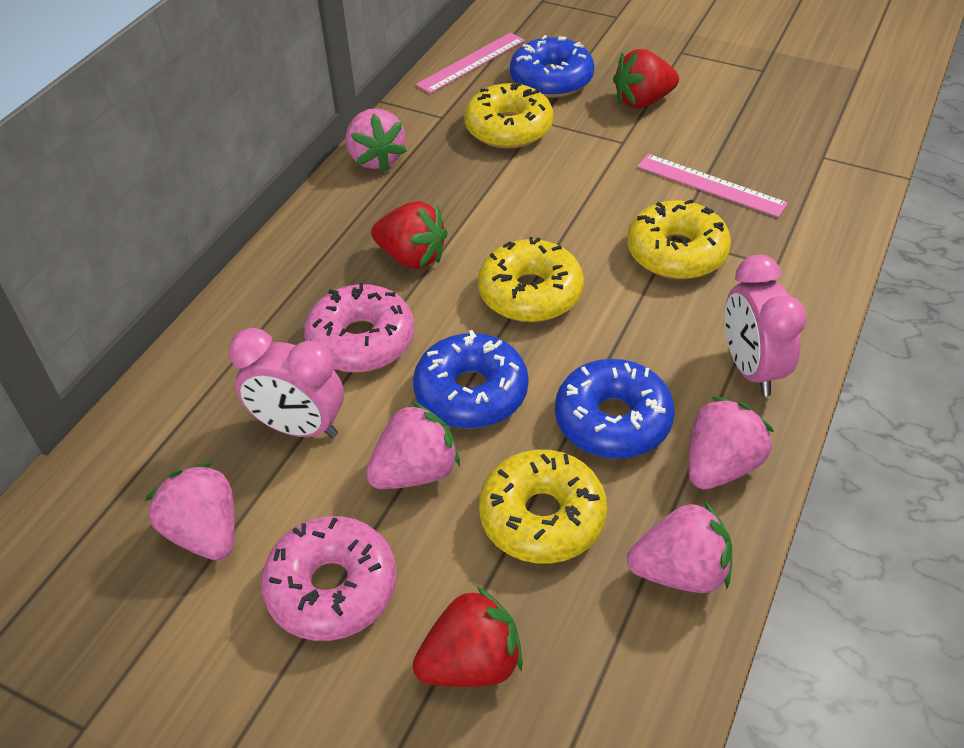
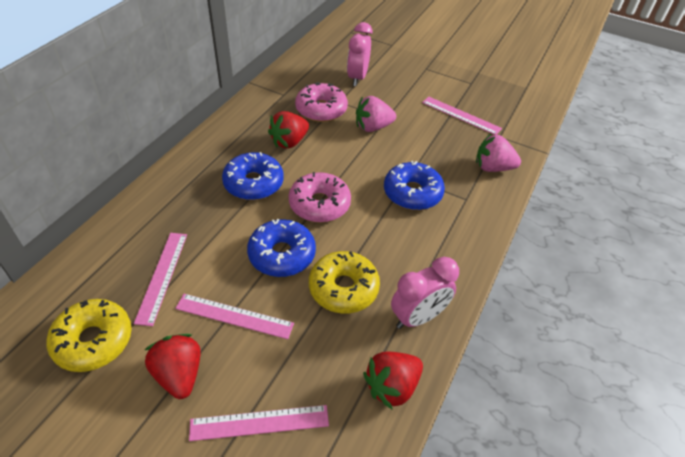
pink ruler: [416,32,525,94] [637,154,788,217] = 2 -> [134,233,187,326] [175,294,294,339] [189,405,329,441] [422,96,502,135] = 4
pink strawberry: [145,462,235,560] [346,108,407,172] [366,401,460,489] [627,501,732,593] [689,396,774,490] = 5 -> [356,96,396,132] [476,134,521,172] = 2
yellow donut: [464,81,553,149] [478,237,584,322] [479,449,607,564] [627,199,731,279] = 4 -> [47,299,132,372] [309,251,380,314] = 2

